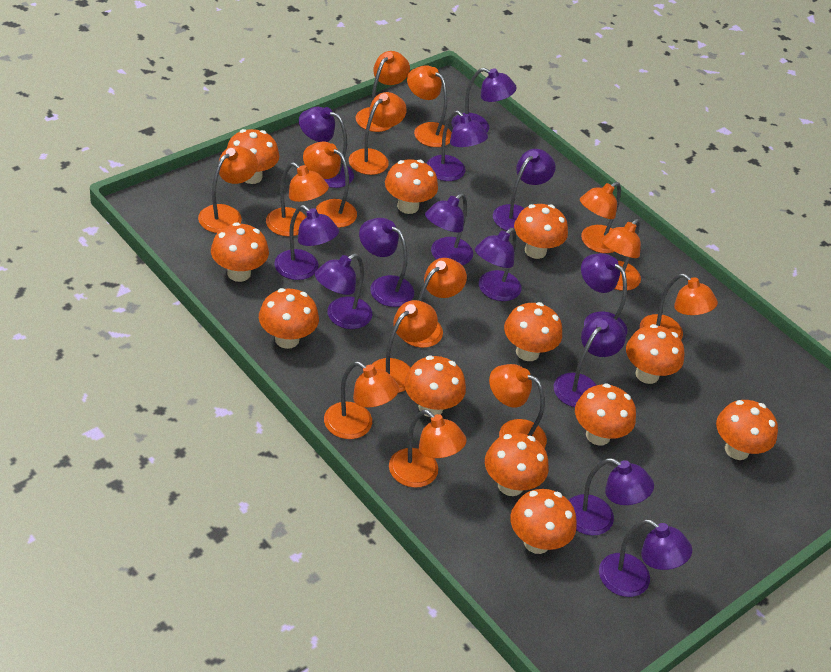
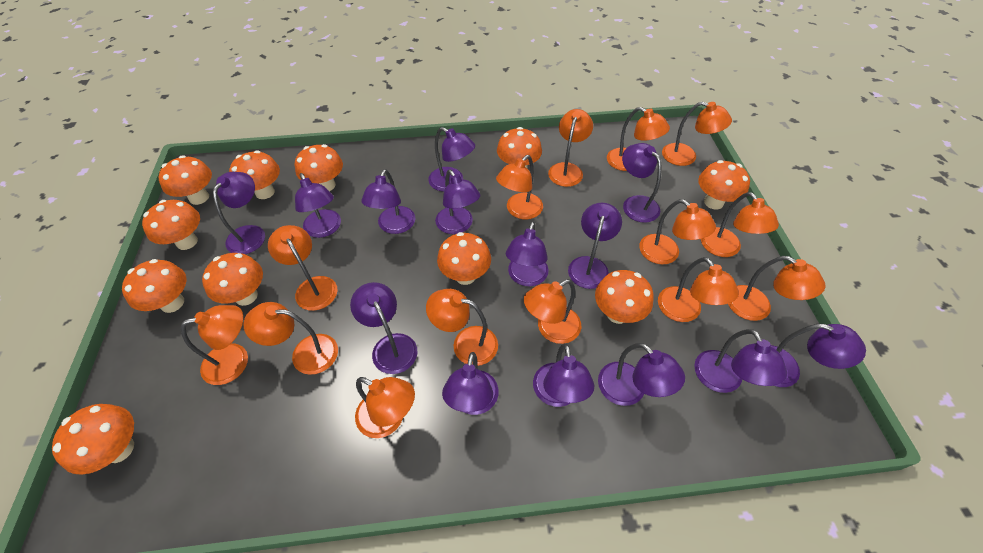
orange mushroom: [211,222,269,282] [227,129,279,184] [259,288,319,349] [385,159,438,214] [404,356,466,417] [485,433,549,496] [504,302,562,361] [510,489,577,554] [514,204,568,259] [575,383,636,445] [626,324,685,384] [716,400,778,460] = 12 -> [52,404,134,475] [122,259,186,313] [142,200,200,250] [158,155,212,205] [202,253,263,306] [229,150,280,199] [295,144,343,191] [437,232,491,285] [497,127,542,168] [595,270,654,324] [698,160,750,210] = 11
purple lamp: [274,205,339,280] [299,107,354,188] [315,253,372,329] [359,218,414,307] [425,193,473,265] [426,111,488,181] [451,68,517,133] [475,228,521,301] [493,149,556,231] [554,316,626,407] [569,458,654,536] [581,253,627,335] [599,519,692,597] = 13 -> [213,172,265,254] [295,173,341,238] [350,282,418,374] [361,169,416,234] [428,127,475,192] [435,170,480,234] [442,352,499,415] [506,221,549,286] [533,344,594,407] [568,203,622,289] [598,343,685,406] [622,143,661,223] [694,329,787,393] [771,324,866,387] = 14

